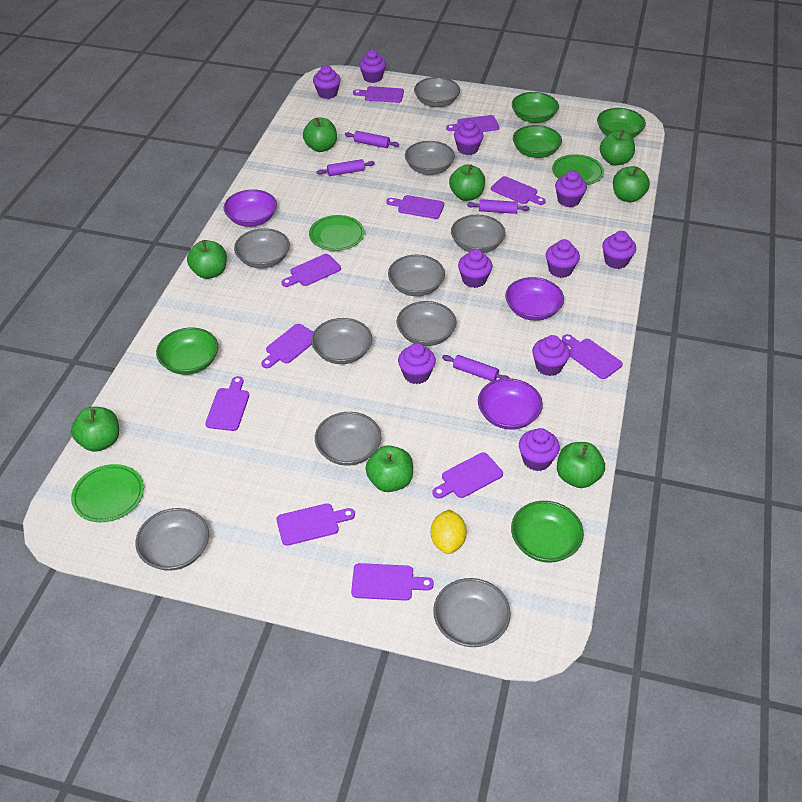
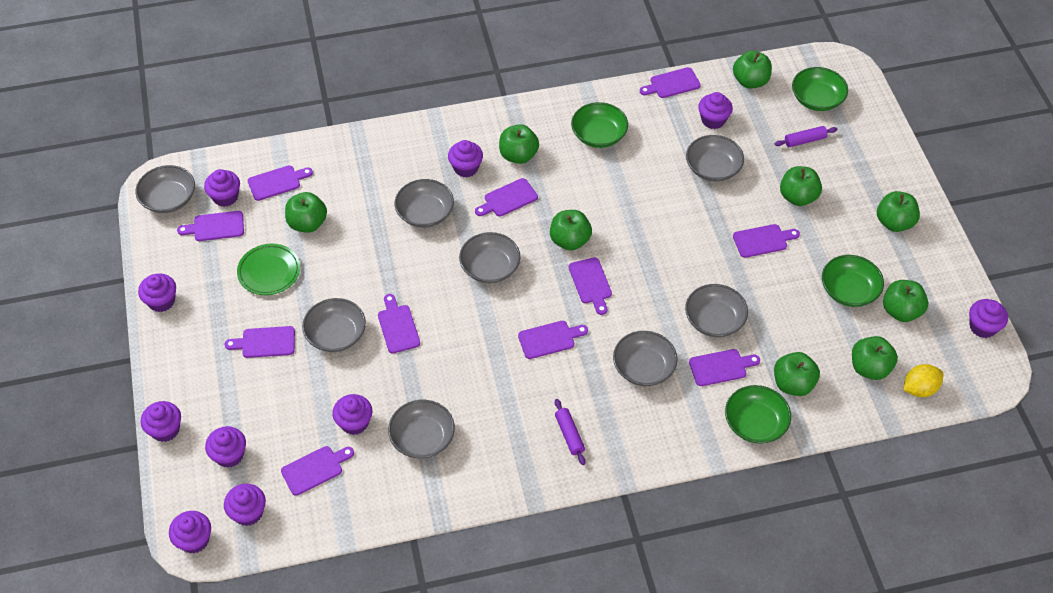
green apple: [71,407,119,452] [187,240,227,279] [303,117,337,152] [365,445,413,492] [449,164,485,201] [557,442,605,488] [600,130,635,166] [613,166,650,202] = 8 -> [285,192,327,233] [499,124,539,164] [550,210,592,251] [733,50,772,88] [774,352,820,396] [780,166,822,206] [852,336,898,380] [877,191,920,232] [883,280,928,322] = 9
green bowl: [156,328,218,375] [511,501,584,563] [512,92,559,123] [513,125,562,158] [597,108,646,138] = 5 -> [571,102,628,148] [725,385,791,443] [792,67,848,111] [822,255,884,307] = 4
green plate: [71,464,144,522] [309,215,365,251] [552,154,604,185] = 3 -> [237,244,300,295] = 1
grey bowl: [135,508,209,571] [234,228,290,268] [311,318,372,364] [315,412,381,466] [388,255,445,296] [396,301,456,346] [405,141,455,175] [414,77,460,107] [433,578,511,647] [451,215,506,253] = 10 -> [136,165,195,213] [302,298,366,352] [388,400,455,458] [395,179,454,228] [459,232,520,283] [613,331,678,386] [685,284,748,337] [686,135,744,182] = 8
purple bowl: [224,189,277,227] [478,378,543,430] [505,277,564,321] = 3 -> none = 0
purple rolling pin: [317,159,375,176] [345,131,399,148] [442,355,509,381] [467,199,530,214] = 4 -> [555,399,586,465] [775,126,838,147] = 2

